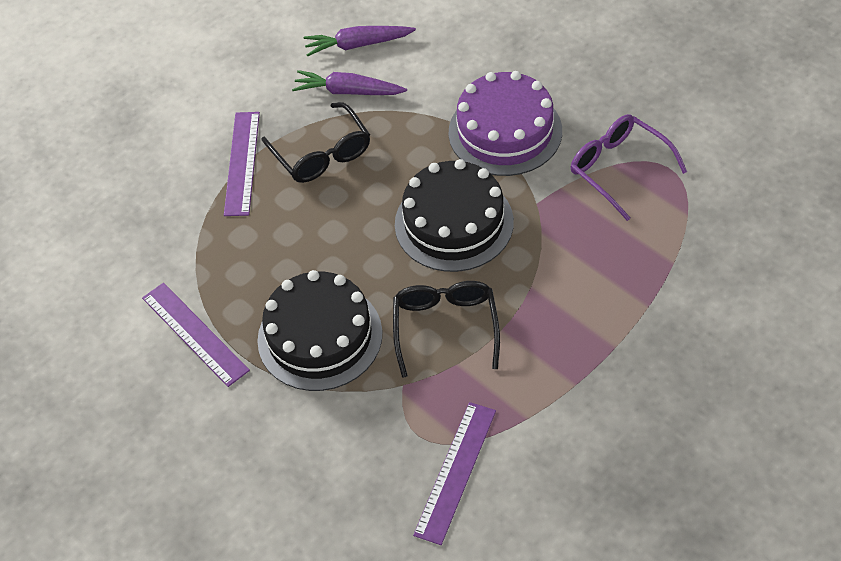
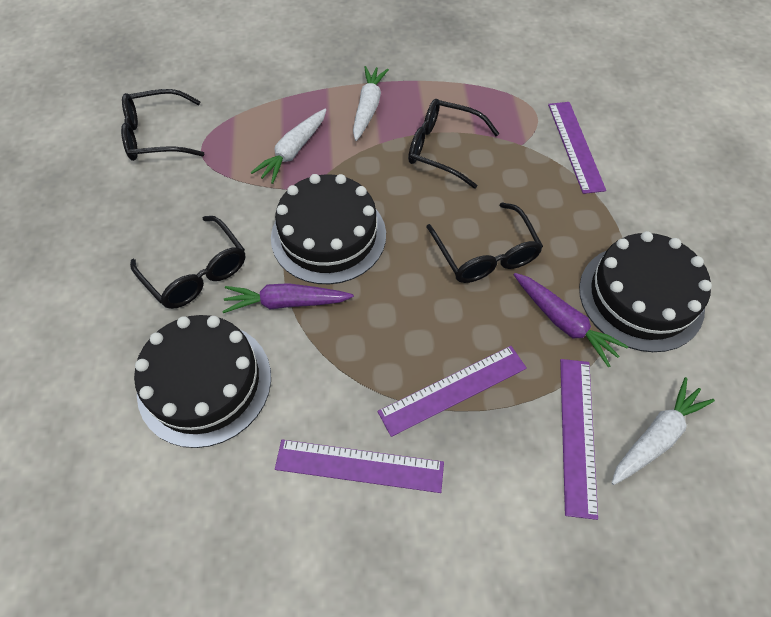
black cake: [257,270,382,391] [395,159,514,272] = 2 -> [134,315,271,448] [271,174,386,284] [579,231,712,352] = 3
black glasses: [262,102,370,183] [393,281,500,378] = 2 -> [121,89,204,161] [130,216,245,309] [408,99,500,189] [426,202,543,283] = 4
purple cake: [449,71,562,176] = 1 -> none = 0
purple glasses: [571,114,687,221] = 1 -> none = 0
purple ruler: [142,283,250,387] [224,112,260,216] [413,402,496,545] = 3 -> [275,439,444,493] [378,346,527,437] [548,102,606,194] [560,359,598,520] = 4
white carrot: none = 0 -> [251,109,326,184] [353,66,389,141] [611,377,715,485] = 3

